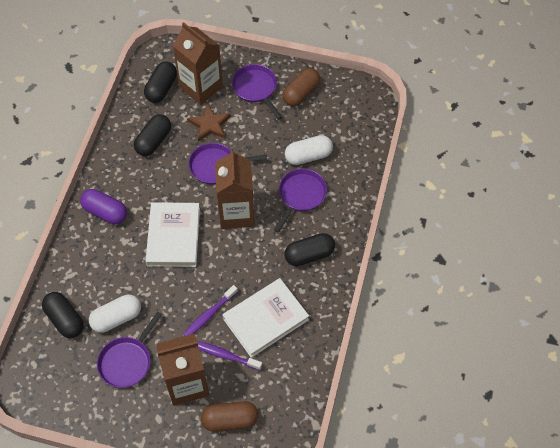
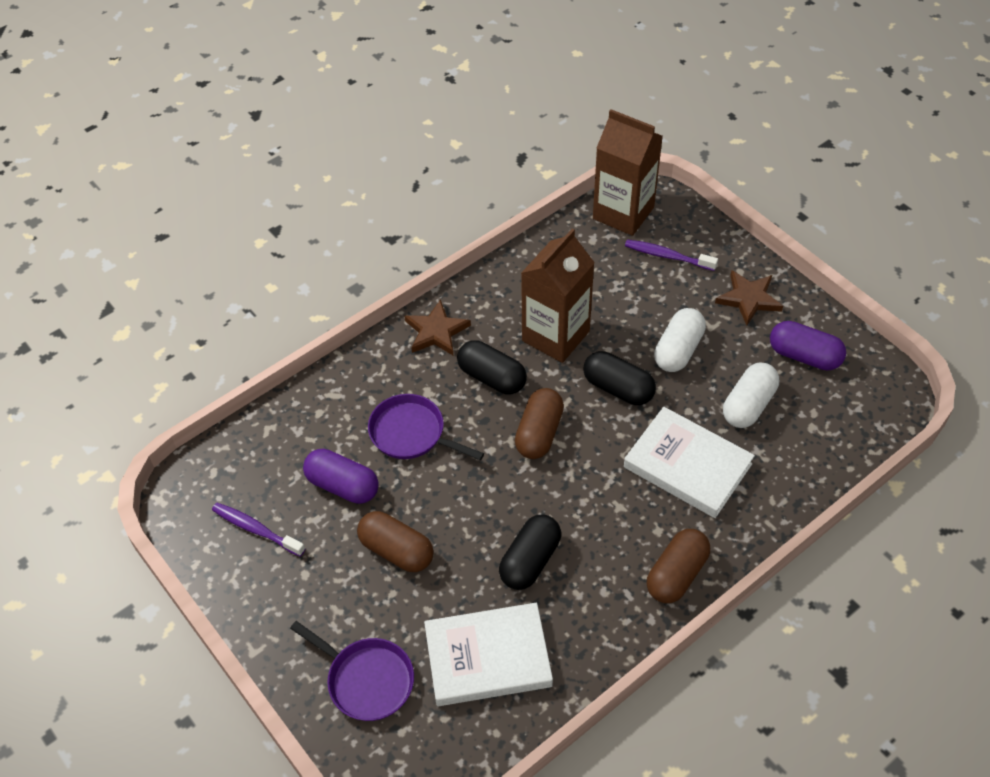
black capsule: [42,292,84,338] [134,114,171,156] [144,62,177,103] [284,233,335,266] = 4 -> [457,340,527,394] [499,514,561,590] [583,351,656,405] = 3
brown capsule: [201,401,258,432] [282,68,320,106] = 2 -> [357,511,434,572] [515,388,564,459] [647,529,710,603] = 3
brown carton: [156,334,209,406] [173,22,223,105] [215,149,255,229] = 3 -> [521,228,595,363] [593,109,663,236] = 2
brown star: [187,103,231,142] = 1 -> [404,299,471,355] [715,270,783,325] = 2
purple capsule: [80,189,127,224] = 1 -> [303,449,379,504] [770,321,846,370] = 2
purple pan: [97,312,162,388] [188,143,267,184] [232,64,282,120] [274,168,327,232] = 4 -> [290,621,414,721] [368,394,484,460] = 2

